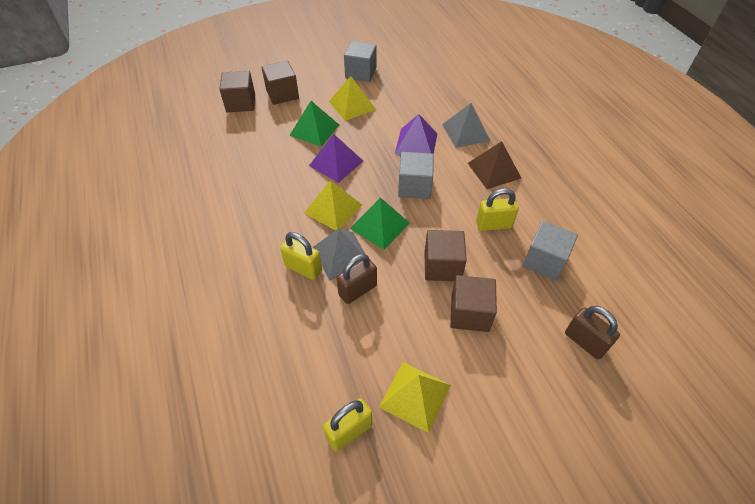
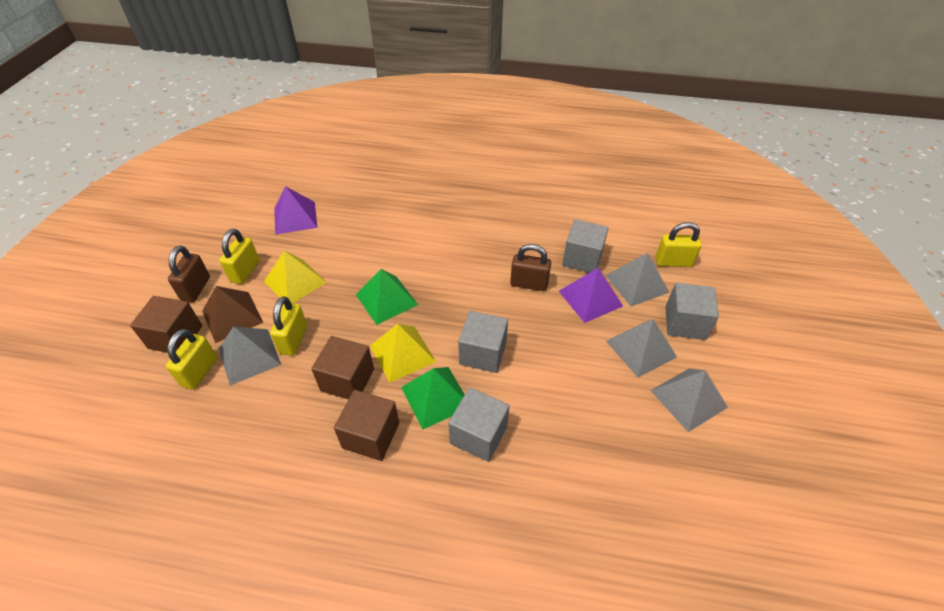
brown cube: [219,71,255,112] [262,61,299,105] [424,230,467,281] [450,275,497,332] = 4 -> [130,296,202,353] [311,336,374,400] [334,390,399,461] = 3
grey cube: [344,41,377,82] [398,152,434,199] [523,221,578,281] = 3 -> [448,388,510,462] [458,311,508,373] [562,219,608,273] [665,283,719,340] = 4
grey pyramid: [313,228,365,281] [442,103,490,148] = 2 -> [219,327,281,386] [605,253,669,307] [606,319,677,377] [650,368,728,432] = 4
yellow padlock: [280,232,322,280] [323,398,372,452] [476,188,519,231] = 3 -> [166,329,217,389] [219,229,260,284] [270,296,307,356] [656,222,702,267] = 4
yellow pyramid: [304,180,362,231] [329,76,376,121] [379,362,451,433] = 3 -> [264,251,327,303] [370,324,436,383] = 2

